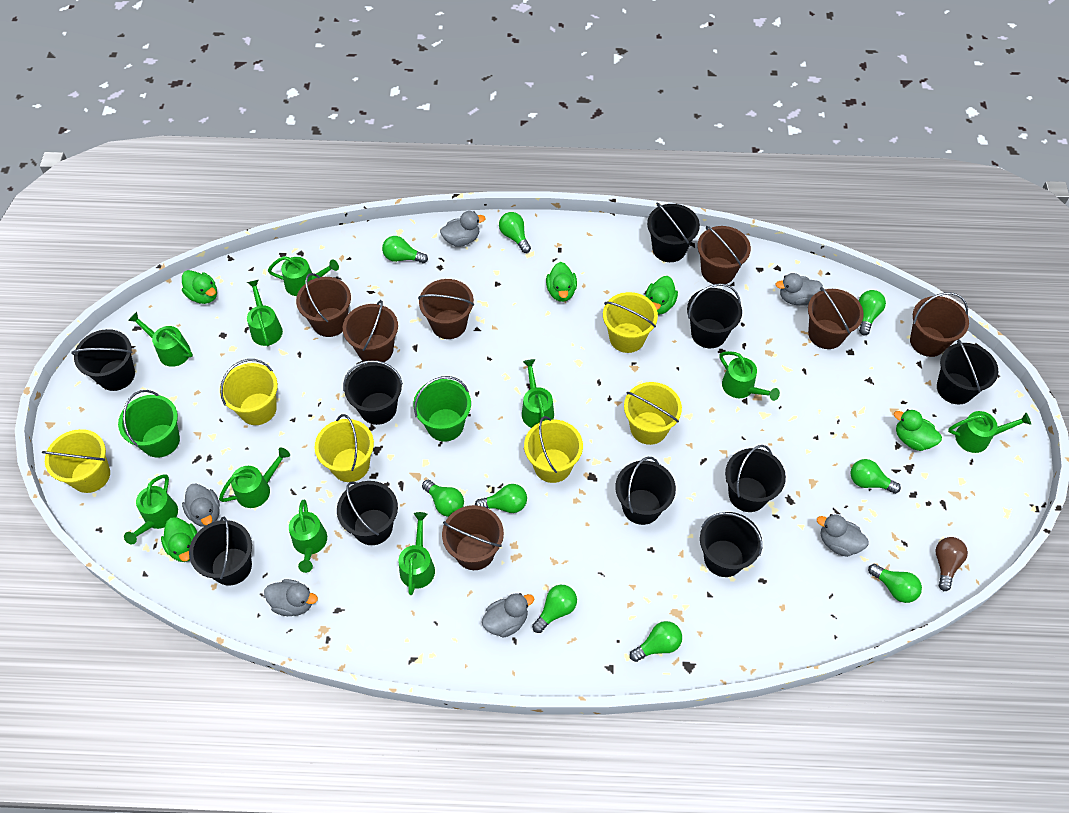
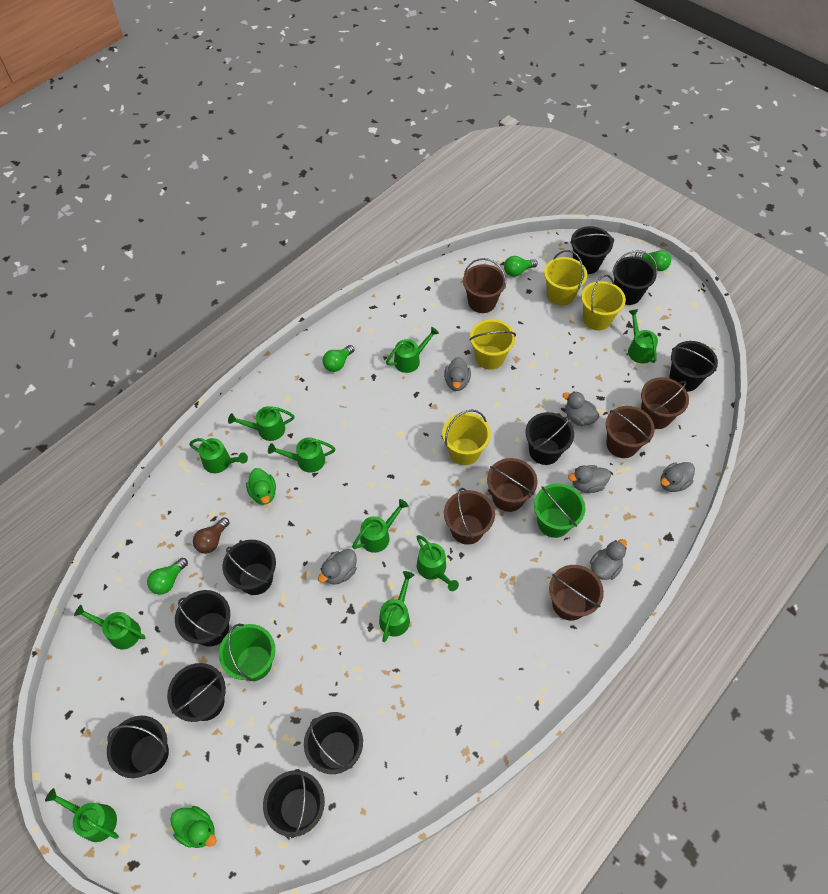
brown bucket: [296,273,351,337] [343,300,398,362] [418,279,474,339] [442,505,504,570] [698,226,751,284] [808,287,864,349] [910,292,969,357] = 7 -> [444,488,495,545] [463,258,506,313] [487,458,538,512] [549,565,604,621] [606,406,655,458] [641,377,689,429] = 6
green duck: [161,517,197,562] [182,270,217,304] [546,262,577,302] [645,276,678,315] [894,409,942,451] = 5 -> [171,806,217,848] [246,468,276,505] = 2
green light bulb: [382,236,428,263] [422,480,464,517] [475,484,527,513] [499,212,531,253] [532,585,577,633] [630,621,682,662] [850,459,901,494] [859,290,886,336] [868,564,922,603] = 9 -> [147,558,188,595] [322,345,354,372] [504,256,538,277] [635,250,671,271] = 4
yellow bucket: [42,429,110,493] [220,359,278,425] [315,414,374,482] [524,416,583,483] [603,292,658,353] [624,382,682,445] = 6 -> [442,410,491,465] [469,319,516,370] [544,250,587,306] [581,275,626,330] = 4

